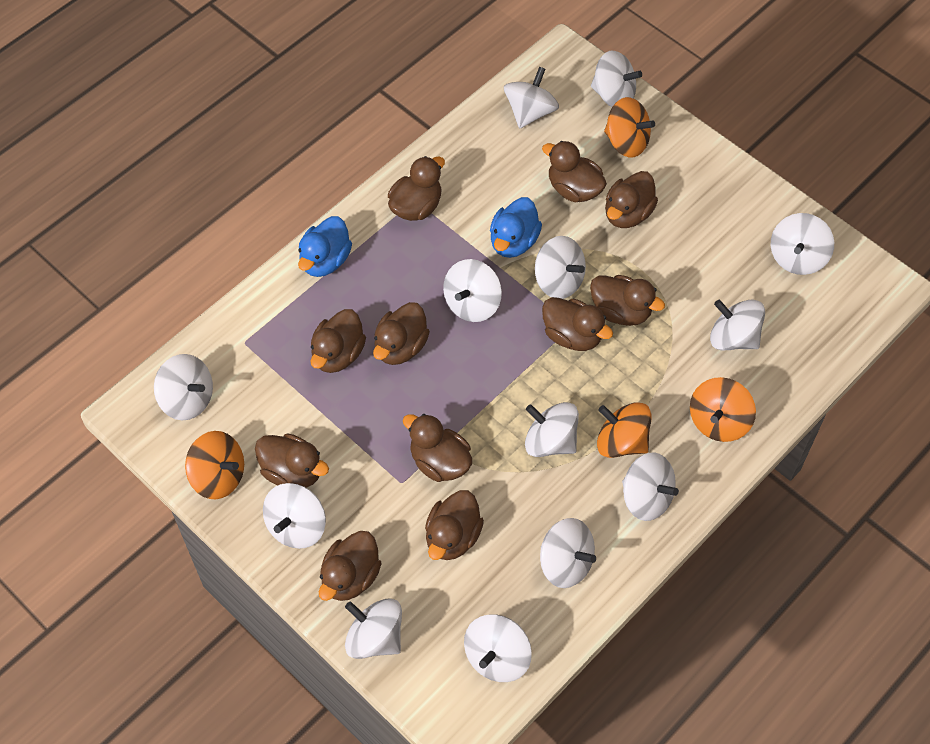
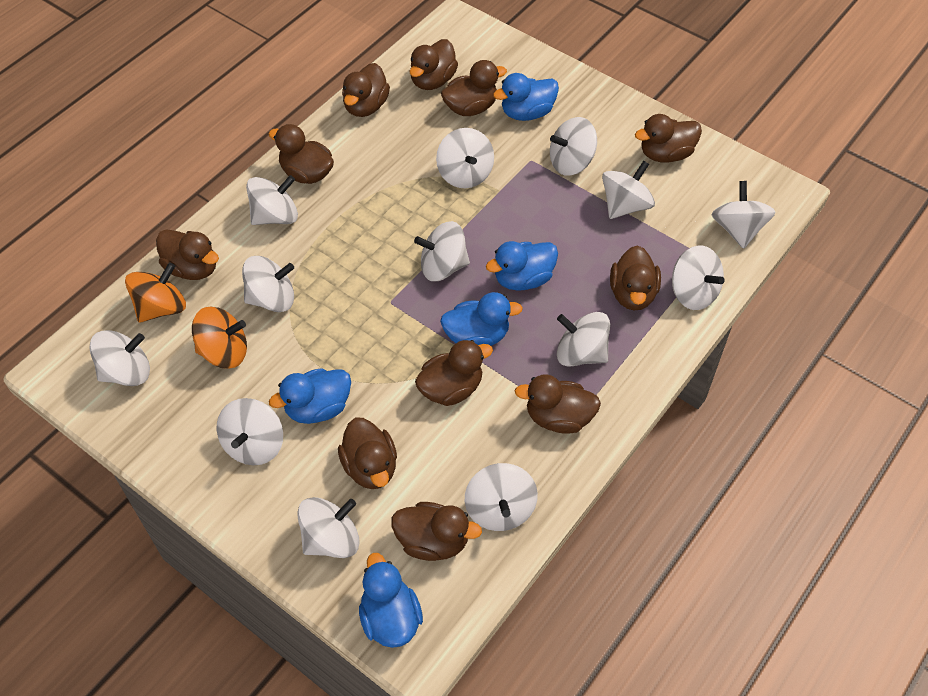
blue duck: [298,216,352,277] [490,197,542,258] = 2 -> [269,368,351,424] [359,553,423,648] [440,292,523,346] [486,241,558,291] [493,73,559,121] = 5
orange spinning top: [185,431,244,499] [597,402,651,458] [604,97,655,158] [690,377,756,442] = 4 -> [125,262,186,323] [192,307,247,369] = 2

